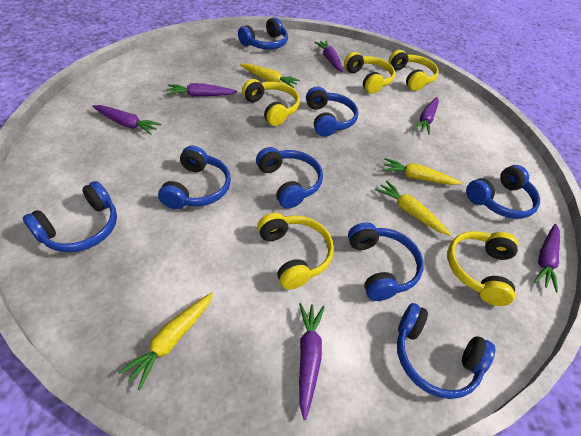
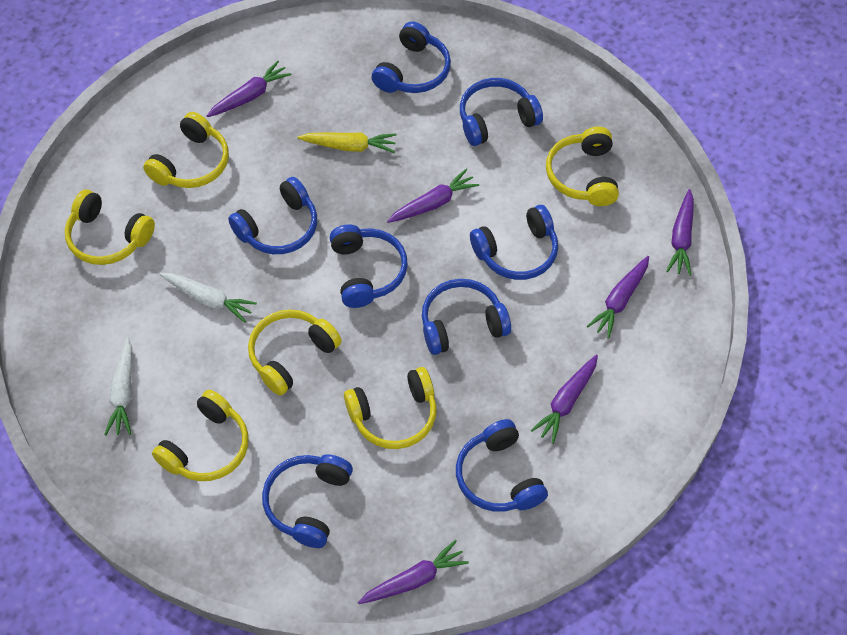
white carrot: none = 0 -> [104,337,132,435] [160,273,257,323] = 2
yellow carrot: [118,292,214,390] [240,63,300,88] [375,180,451,236] [383,158,462,185] = 4 -> [297,132,396,153] = 1
yellow headphones: [242,79,300,126] [257,213,334,290] [344,52,395,94] [389,50,439,91] [447,231,518,306] = 5 -> [65,190,155,265] [143,112,229,188] [152,390,249,481] [248,310,342,396] [344,367,437,449] [546,127,619,206] = 6

